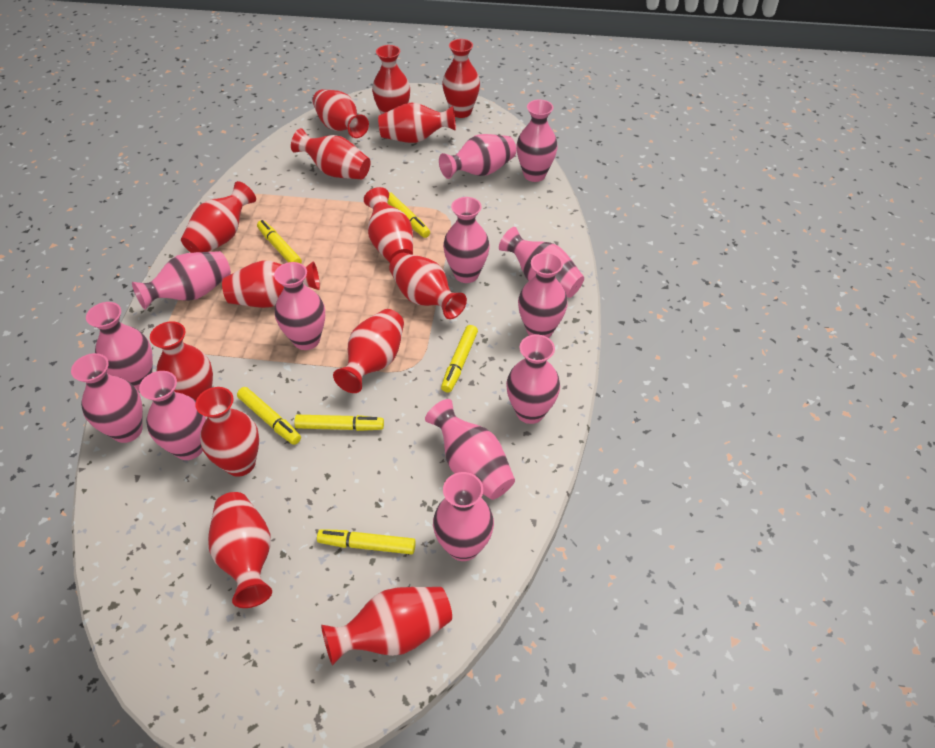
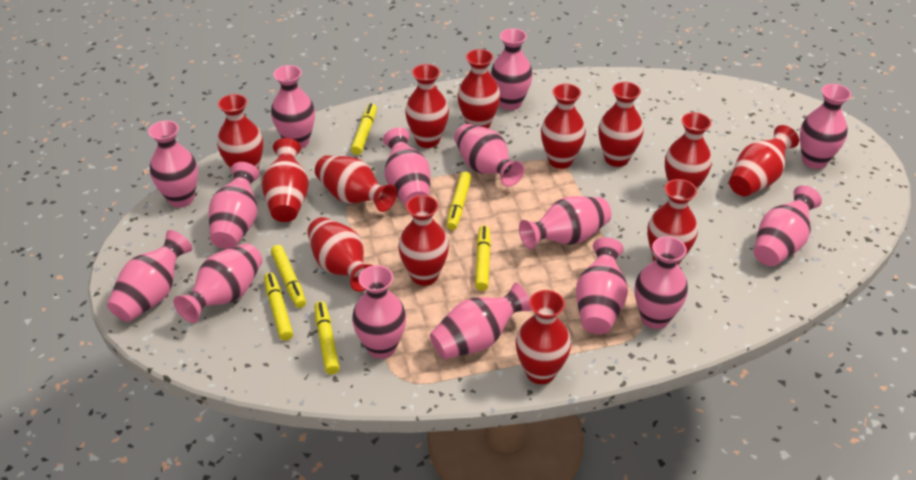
pink vase: [71,353,143,443] [86,302,153,390] [132,251,231,310] [139,371,206,460] [274,262,325,350] [425,399,515,500] [433,472,494,561] [439,134,516,179] [443,197,490,283] [499,227,584,298] [506,334,560,424] [516,99,558,182] [518,252,568,338] = 13 -> [107,230,192,322] [148,120,198,208] [174,243,262,323] [209,162,260,249] [271,65,315,148] [352,265,406,359] [383,127,431,206] [430,283,532,359] [454,124,525,187] [491,28,533,110] [519,196,611,249] [576,237,628,334] [635,236,688,329] [754,185,822,266] [800,84,851,169] = 15
red vase: [150,321,213,400] [181,181,256,253] [195,387,259,477] [208,492,272,608] [222,261,320,308] [291,128,371,179] [313,89,369,138] [321,587,452,666] [333,309,404,393] [364,187,413,263] [372,45,410,114] [378,103,456,143] [389,253,467,319] [442,39,480,118] = 14 -> [217,94,263,170] [262,138,309,222] [307,217,373,292] [315,155,397,212] [398,195,449,286] [405,64,449,148] [457,49,501,129] [516,290,571,384] [541,84,586,169] [598,82,644,167] [647,179,698,265] [665,112,712,190] [729,125,799,196] = 13

